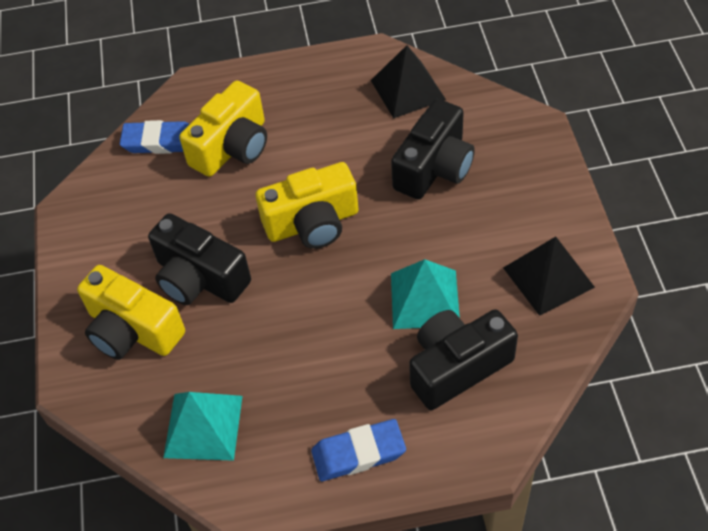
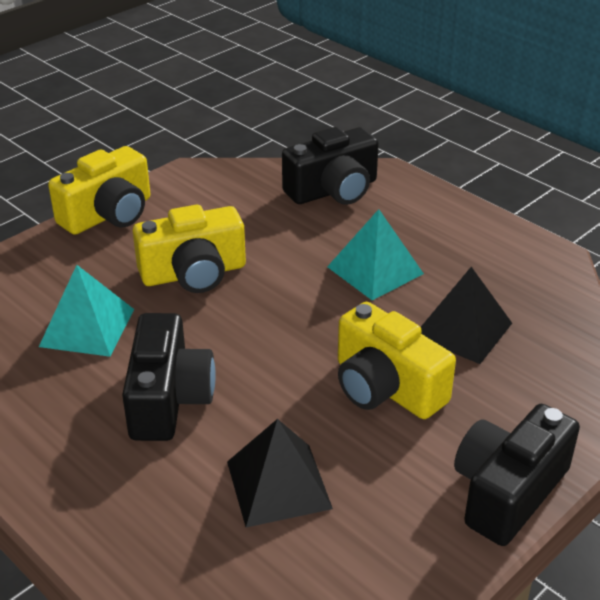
blue eraser: [120,120,189,154] [311,419,406,481] = 2 -> none = 0

